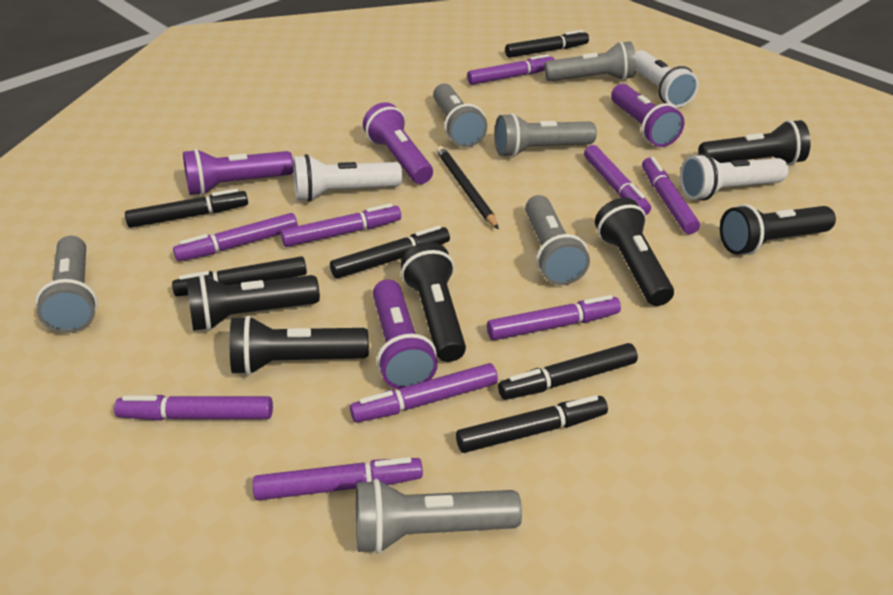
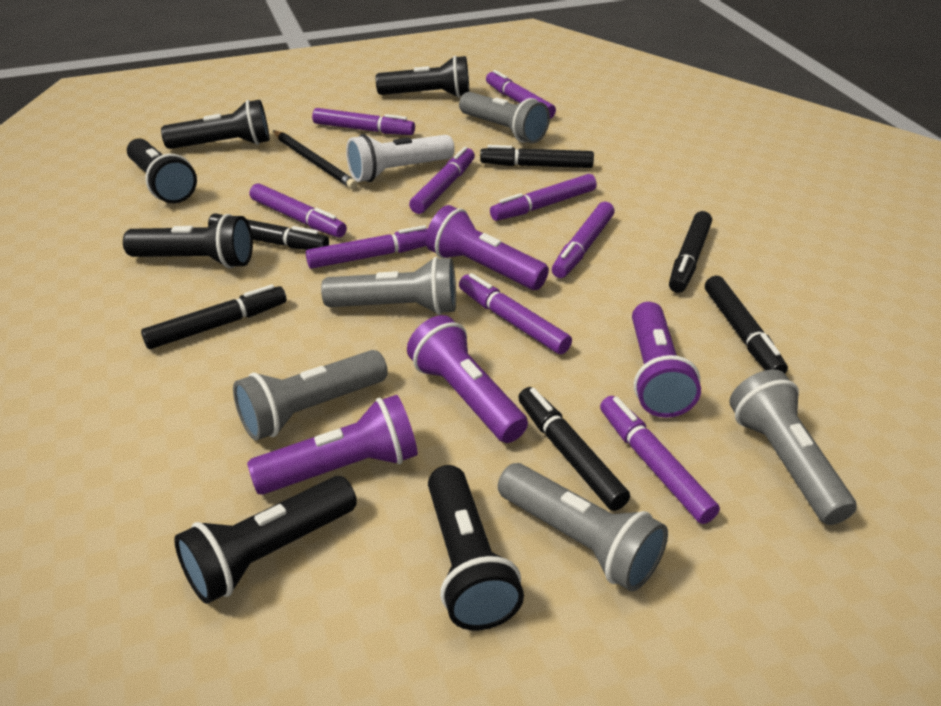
grey flashlight: [35,236,98,333] [356,479,522,554] [433,84,488,147] [495,113,597,158] [525,195,590,285] [544,41,636,82] = 6 -> [233,350,388,440] [321,257,456,315] [459,92,550,144] [498,463,668,591] [729,369,857,525] = 5
white flashlight: [293,154,402,202] [635,50,699,107] [680,153,788,200] = 3 -> [346,134,455,182] = 1

